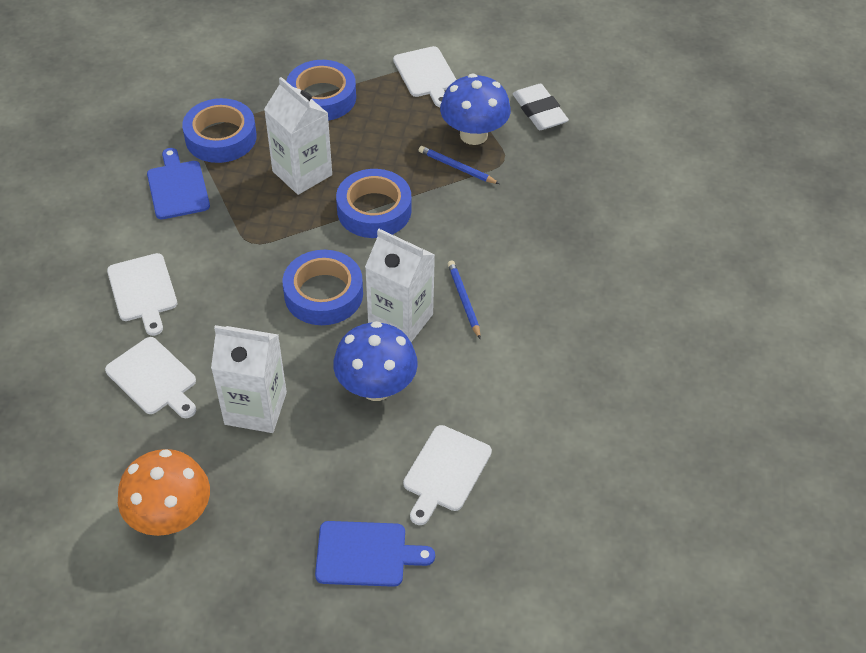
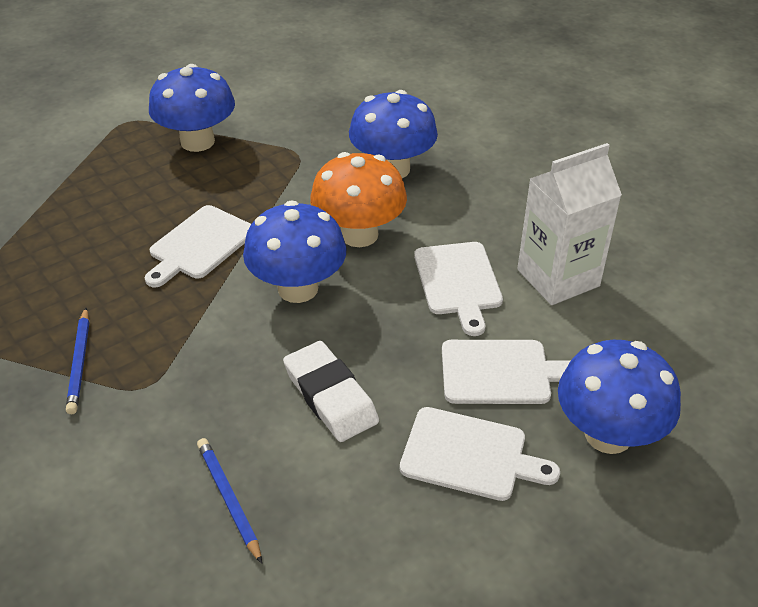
blue cutting board: [147,148,210,219] [315,521,435,587] = 2 -> none = 0
blue mushroom: [333,321,418,401] [440,74,511,145] = 2 -> [149,64,235,152] [243,200,346,303] [349,90,438,178] [558,340,681,454] = 4
blue tape: [182,98,257,163] [283,250,363,325] [286,60,356,121] [336,169,411,238] = 4 -> none = 0
white carton: [211,325,287,433] [264,77,332,195] [365,229,435,342] = 3 -> [517,143,622,305] = 1

